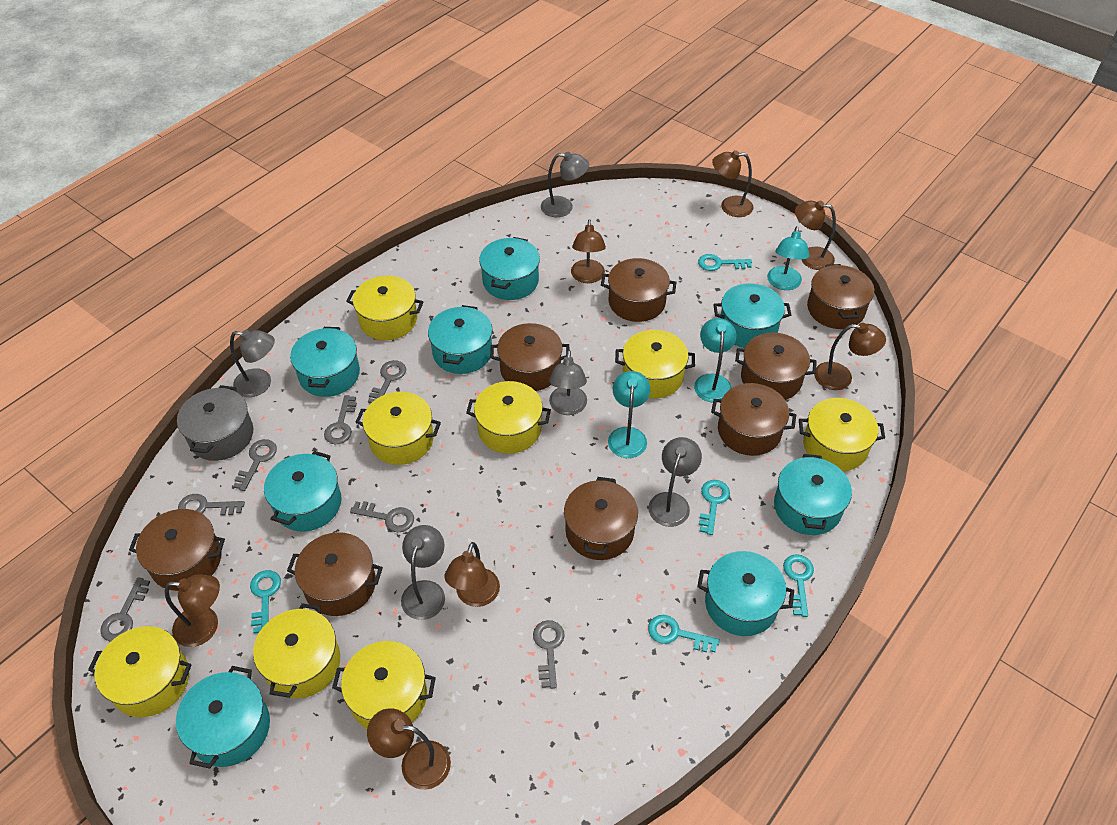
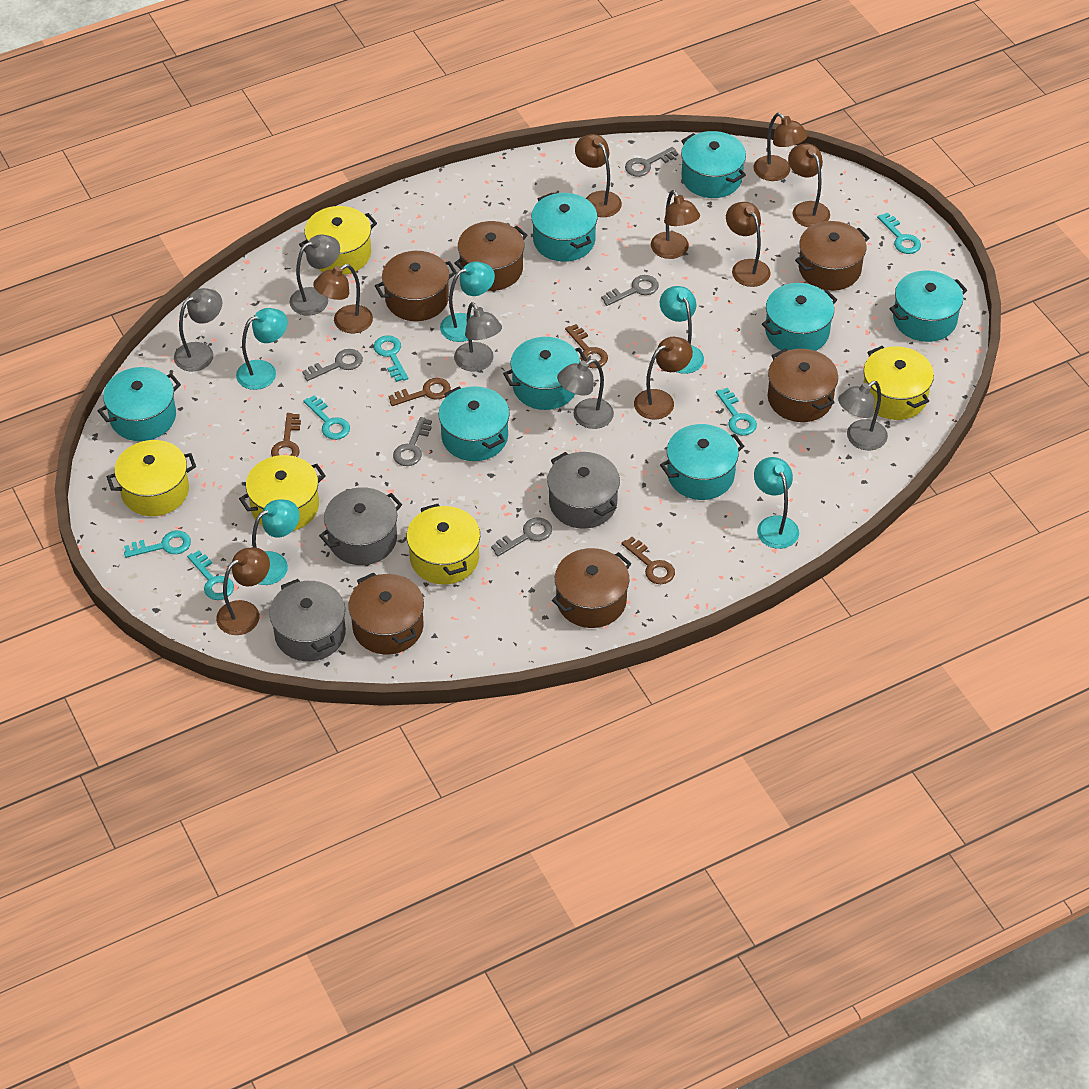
brown key: none = 0 -> [271,413,301,457] [388,378,451,406] [565,324,608,368] [622,537,675,584] = 4
brown lamp: [165,574,220,647] [367,708,451,790] [444,542,500,607] [571,219,606,283] [712,150,753,217] [795,201,836,270] [814,323,886,390] = 7 -> [216,548,270,635] [313,264,373,333] [575,134,622,217] [634,337,693,419] [651,190,700,259] [726,202,771,287] [753,113,808,181] [788,144,830,227] = 8
brown pot: [129,509,225,591] [287,532,383,616] [490,323,569,391] [564,477,638,560] [601,258,676,322] [711,383,796,456] [735,333,817,400] [807,264,874,329] = 8 -> [349,573,424,655] [375,251,457,321] [454,221,527,291] [552,548,632,628] [768,348,838,422] [795,221,869,291] = 6
grey key: [100,577,150,641] [178,494,245,516] [233,439,277,491] [324,395,357,444] [350,501,414,532] [368,360,406,403] [533,620,565,689] = 7 -> [302,349,363,381] [393,417,432,466] [491,518,552,556] [601,275,659,306] [625,147,679,177] = 5
grey pot: [177,385,253,461] = 1 -> [269,579,346,661] [319,487,402,565] [547,452,620,529] = 3
turquoise key: [250,570,281,633] [648,615,720,653] [698,254,752,271] [699,480,730,535] [783,554,814,617] = 5 -> [124,531,191,558] [187,551,234,600] [303,395,350,440] [374,335,408,382] [716,388,757,436] [877,213,921,254] = 6
turquoise lamp: [608,371,650,458] [694,318,737,402] [767,226,809,290] = 3 -> [236,308,287,390] [252,500,300,585] [440,262,495,342] [660,286,704,374] [754,457,799,549] = 5
yellow pot: [88,626,192,717] [253,603,340,698] [332,641,436,729] [346,276,423,340] [356,392,441,465] [466,381,551,454] [615,330,695,398] [799,398,885,471] = 8 -> [107,440,196,516] [239,455,326,531] [299,206,377,275] [407,504,480,585] [863,346,934,420] = 5

